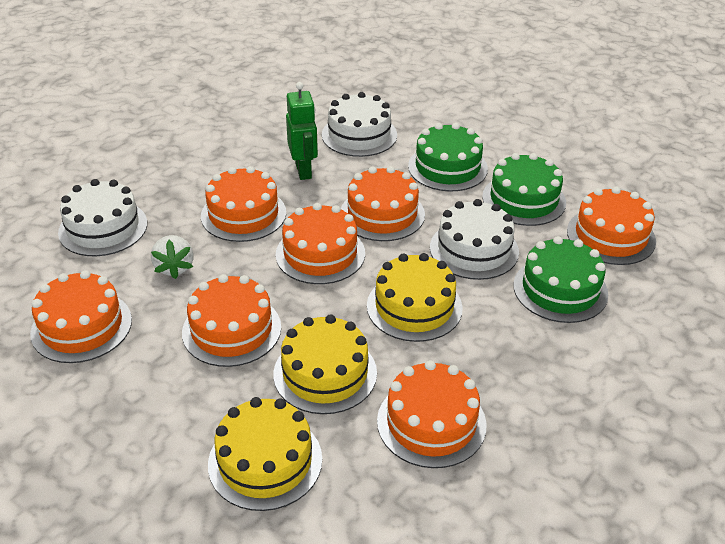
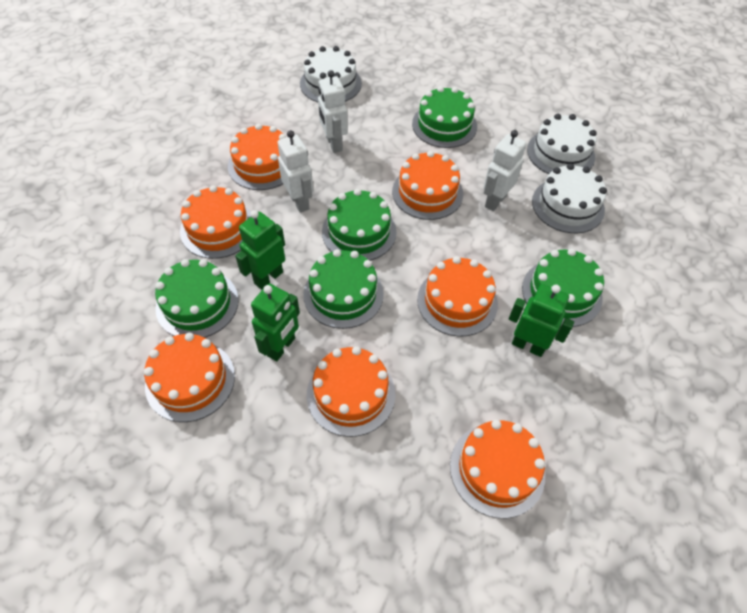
green cake: [408,123,488,191] [482,153,566,226] [513,236,608,323] = 3 -> [155,259,239,338] [303,249,384,329] [322,189,397,260] [412,86,477,148] [522,248,604,327] = 5
green robot: [286,82,318,180] = 1 -> [235,210,285,290] [251,284,300,361] [509,284,574,357] = 3
white robot: none = 0 -> [277,130,314,213] [318,70,348,153] [483,130,526,211] = 3
white strawberry: [151,235,194,279] = 1 -> none = 0
yellow cake: [208,397,322,511] [273,315,377,414] [367,253,463,342] = 3 -> none = 0

